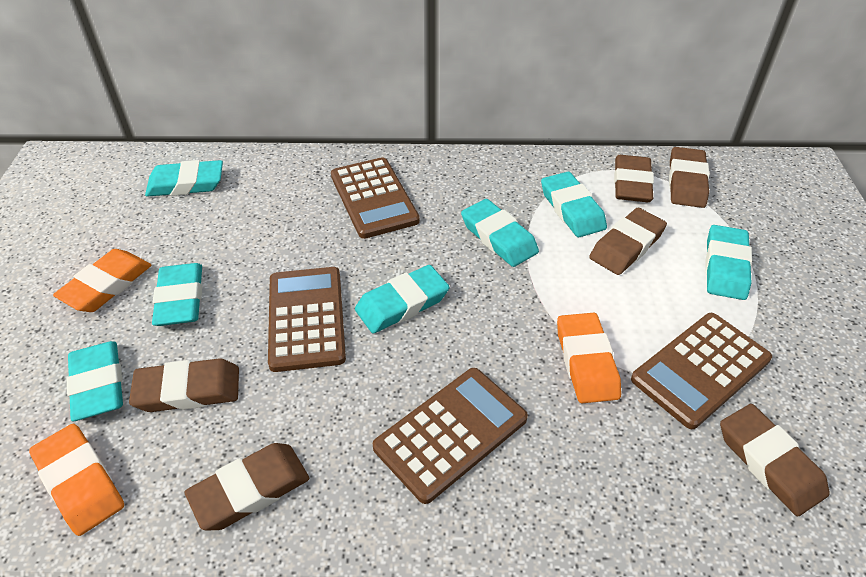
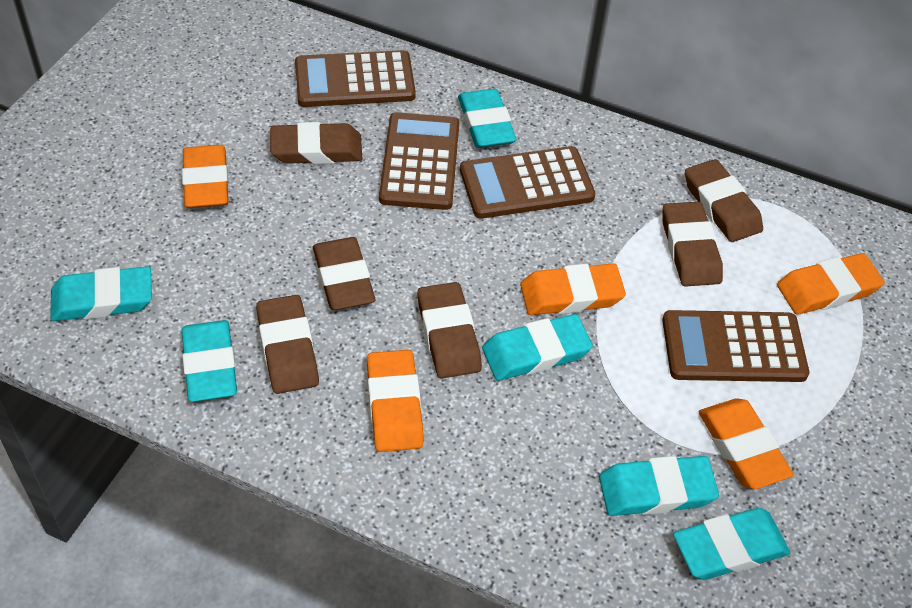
orange eraser: [29,424,124,536] [53,249,152,312] [557,313,621,403] = 3 -> [182,145,229,208] [367,350,424,452] [520,263,626,315] [699,399,794,489] [777,253,884,315] = 5
turquoise eraser: [67,341,123,421] [145,160,223,197] [152,263,202,326] [355,265,449,333] [461,199,539,267] [541,172,607,237] [705,225,752,300] = 7 -> [50,266,152,321] [182,320,237,402] [458,89,516,148] [482,314,593,381] [599,456,719,516] [673,508,790,580] = 6

